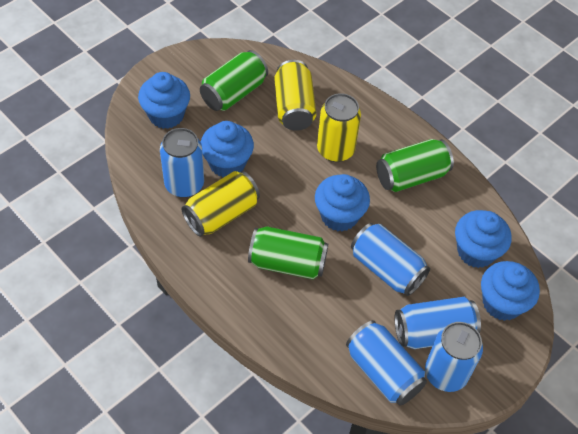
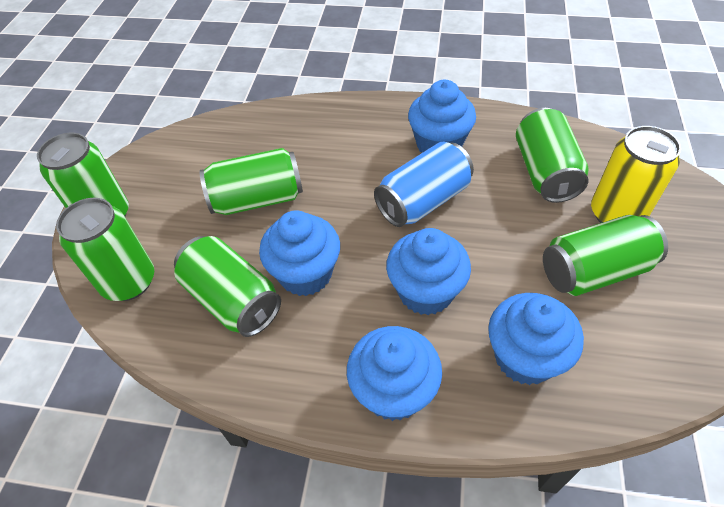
blue can: [160,128,204,198] [346,320,427,406] [351,223,430,296] [395,297,481,349] [425,322,483,392] = 5 -> [374,142,474,227] = 1
green can: [200,50,268,111] [248,226,328,279] [376,139,454,192] = 3 -> [37,133,129,217] [56,198,154,301] [174,236,281,337] [200,148,303,215] [516,108,589,203] [543,215,668,296] = 6
yellow can: [182,171,260,237] [274,60,316,131] [317,93,361,162] = 3 -> [591,126,681,223] = 1

